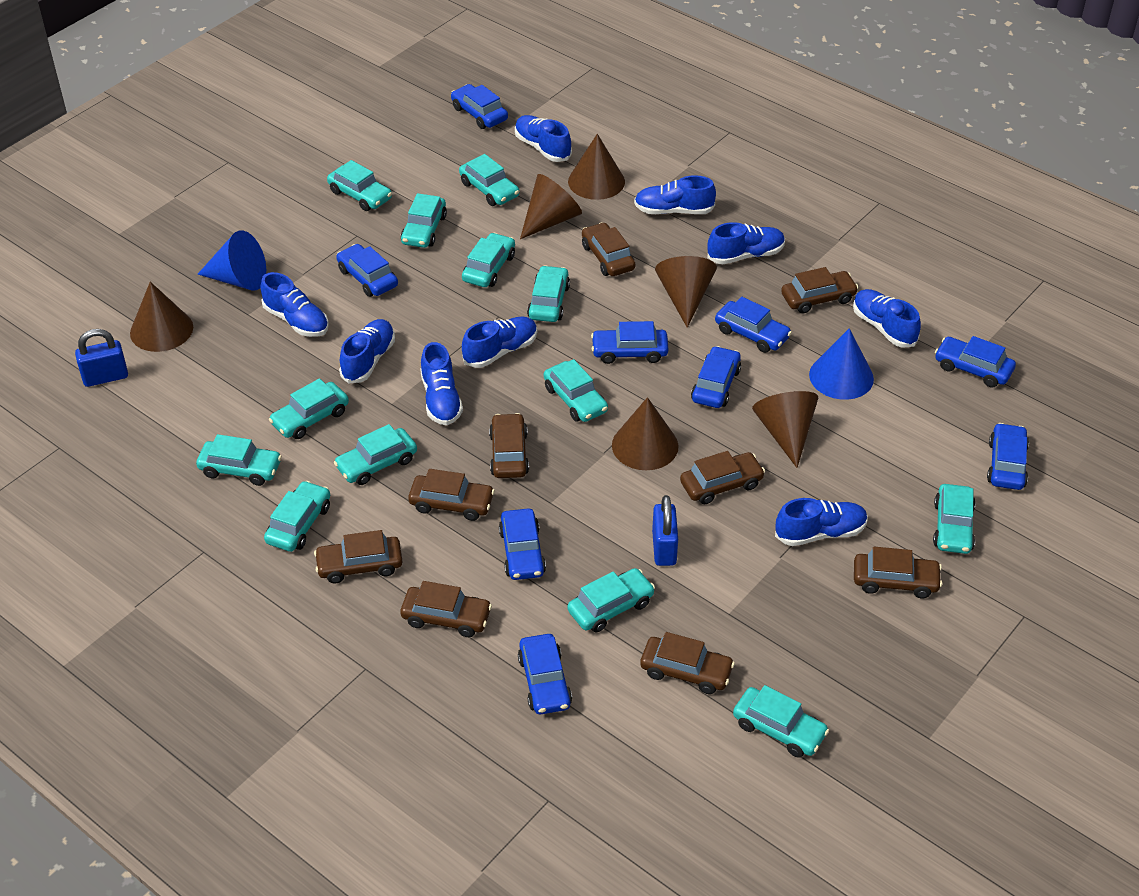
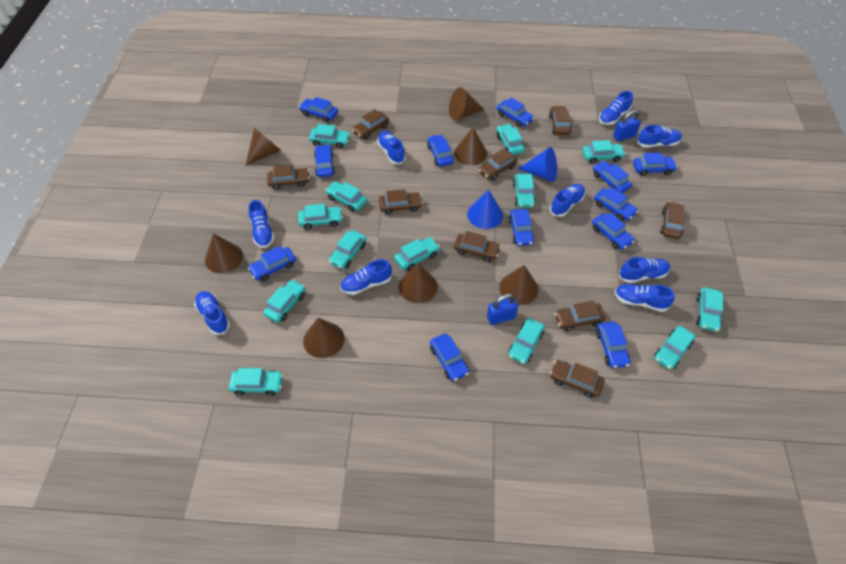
blue car: [336,244,398,297] [451,84,508,129] [499,508,546,580] [518,634,572,714] [591,321,668,364] [691,346,741,408] [715,297,792,353] [935,336,1016,388] [987,423,1029,490] = 9 -> [248,246,296,281] [299,97,338,122] [314,144,335,177] [427,134,454,167] [430,333,469,381] [497,97,534,127] [508,209,535,246] [592,213,635,250] [593,161,632,193] [594,187,638,221] [596,322,630,368] [633,153,677,176] = 12
brown cone: [130,282,193,352] [520,174,582,239] [568,134,625,200] [612,397,679,470] [655,256,717,328] [752,391,818,468] = 6 -> [205,234,243,273] [246,128,281,166] [303,318,345,358] [399,263,438,303] [449,87,485,120] [454,127,487,165] [499,265,538,305] = 7

